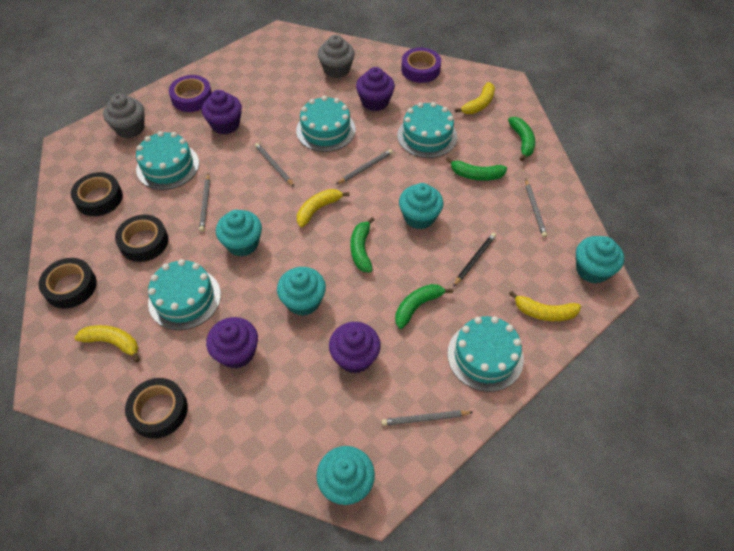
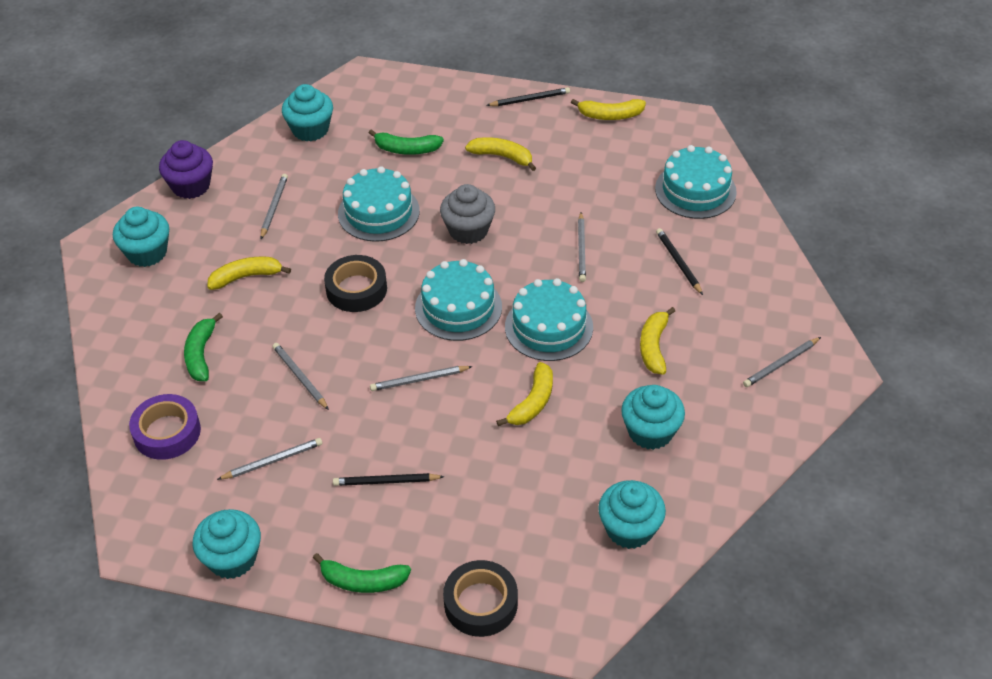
black pencil: [453,233,496,287] = 1 -> [333,473,445,486] [486,87,570,106] [656,228,703,295] = 3
black tape: [38,258,97,309] [71,172,123,216] [115,215,168,262] [125,378,188,439] = 4 -> [324,255,387,312] [443,560,518,637] = 2
green banana: [351,217,375,272] [395,284,453,329] [446,157,507,181] [508,117,535,161] = 4 -> [184,313,223,381] [313,553,411,593] [369,129,444,155] = 3
grey cupcake: [103,93,144,138] [318,35,355,78] = 2 -> [440,184,495,244] = 1
grey pencil: [199,173,210,232] [255,143,294,186] [336,149,393,184] [382,410,473,426] [525,179,547,237] = 5 -> [217,438,322,480] [260,174,288,239] [273,343,329,410] [370,366,473,391] [578,212,586,282] [743,337,821,387] = 6
purple cupcake: [202,90,242,135] [206,317,258,369] [329,322,381,373] [356,67,395,111] = 4 -> [159,140,213,199] = 1
purple tape: [169,75,212,112] [401,48,441,83] = 2 -> [129,394,201,460] = 1
turquoise cake: [136,131,199,190] [148,259,221,330] [296,96,356,152] [397,102,457,158] [447,316,524,392] = 5 -> [338,166,420,242] [415,259,502,341] [505,278,593,361] [655,145,737,219] = 4
yellow banana: [74,325,140,362] [297,189,350,227] [455,82,495,114] [509,291,581,321] = 4 -> [207,257,291,290] [465,137,536,171] [496,362,553,426] [571,99,646,120] [640,307,675,375] = 5

